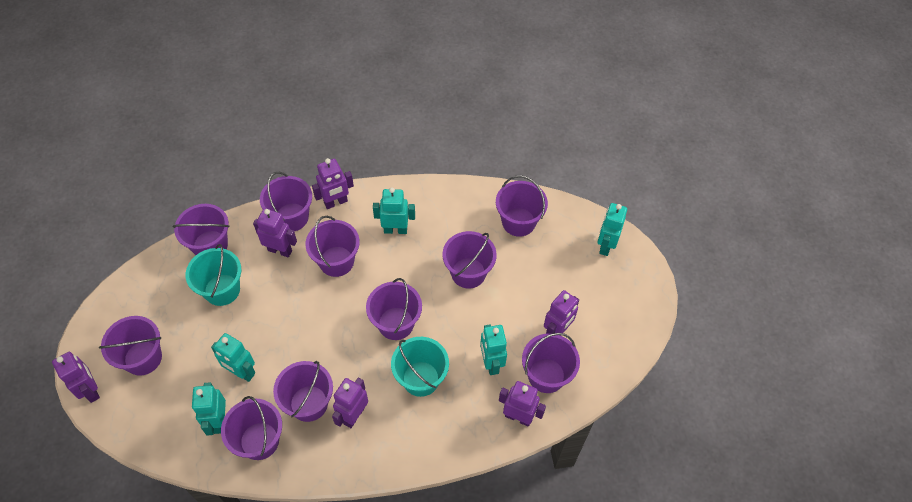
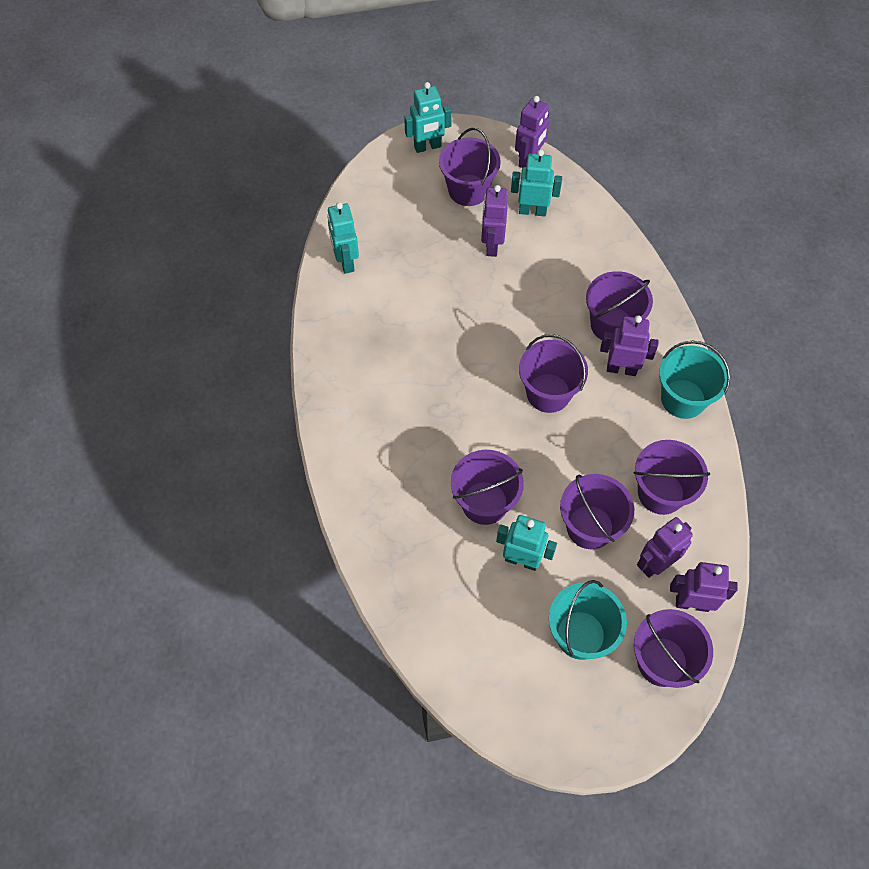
purple bucket: [99,316,162,376] [173,204,229,255] [221,396,282,460] [260,172,312,231] [273,361,333,422] [306,216,360,277] [366,278,422,340] [442,231,497,289] [496,175,548,237] [522,333,580,393] = 10 -> [439,128,501,206] [451,450,524,525] [519,334,588,413] [560,474,634,549] [586,271,653,340] [634,440,710,515] [634,609,713,688] = 7
purple robot: [52,352,100,403] [253,209,297,257] [312,158,354,209] [332,378,368,428] [499,381,546,427] [544,290,579,336] = 6 -> [481,185,508,257] [515,96,549,168] [600,315,659,376] [637,517,693,578] [670,562,738,612] = 5
turquoise robot: [192,382,226,435] [211,333,255,382] [373,187,415,234] [480,324,507,375] [597,203,627,256] = 5 -> [327,202,359,274] [404,82,452,153] [496,515,557,571] [511,149,562,217] = 4

